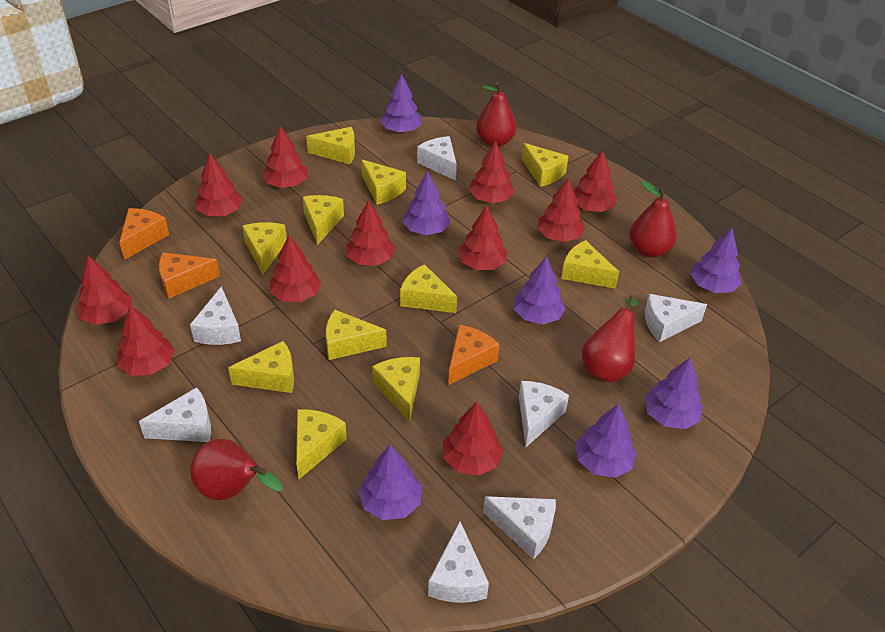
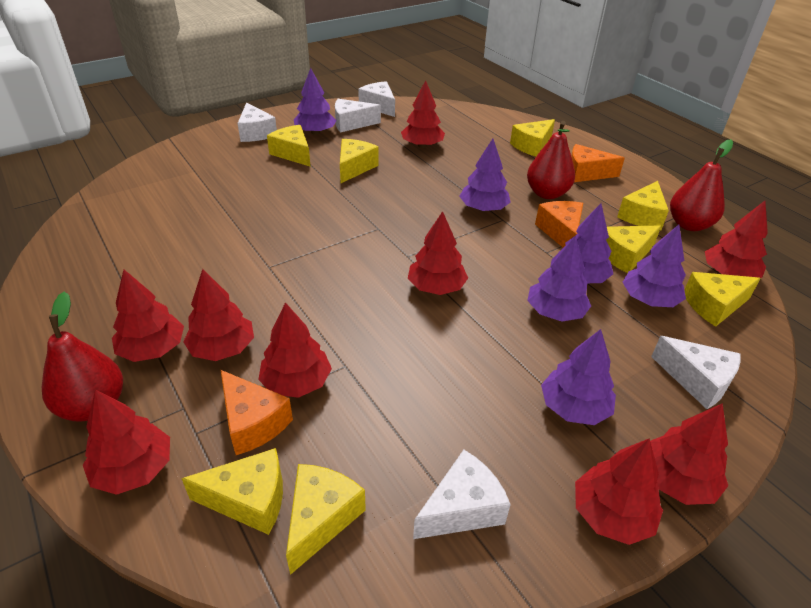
purple tree: [359,445,422,520] [380,74,422,133] [402,171,450,235] [514,256,566,324] [576,404,637,478] [645,358,703,429] [690,228,742,293] = 7 -> [294,68,337,135] [459,139,511,212] [527,235,591,321] [541,329,616,425] [558,203,613,283] [622,225,686,307] = 6
red pear: [190,439,283,500] [476,82,517,147] [582,295,638,383] [629,181,677,257] = 4 -> [42,292,123,422] [527,121,575,199] [670,139,733,231] = 3
red tree: [76,255,132,325] [117,305,175,376] [195,154,243,216] [262,126,308,188] [270,235,321,302] [346,200,395,266] [443,401,503,476] [458,205,507,270] [469,141,514,203] [537,178,585,242] [573,150,617,212] = 11 -> [83,389,170,495] [112,270,184,362] [183,269,254,361] [258,302,332,398] [401,80,445,148] [408,211,468,295] [575,438,663,545] [650,403,728,505] [705,201,768,278] = 9
white cheese: [139,387,211,442] [190,287,241,345] [417,136,457,181] [428,522,489,603] [483,496,556,559] [519,381,569,448] [645,294,707,342] = 7 -> [237,102,277,142] [335,99,381,133] [358,81,395,117] [413,450,511,539] [651,336,740,409] = 5
yellow cheese: [228,341,294,393] [242,222,287,274] [296,409,347,479] [303,195,344,245] [306,127,355,164] [326,310,387,360] [361,159,406,204] [372,357,420,421] [400,264,457,313] [522,143,569,187] [561,240,619,289] = 11 -> [182,448,283,535] [267,125,311,167] [286,464,366,575] [340,139,378,183] [510,119,555,156] [606,225,661,273] [617,181,669,230] [684,272,761,327] = 8

